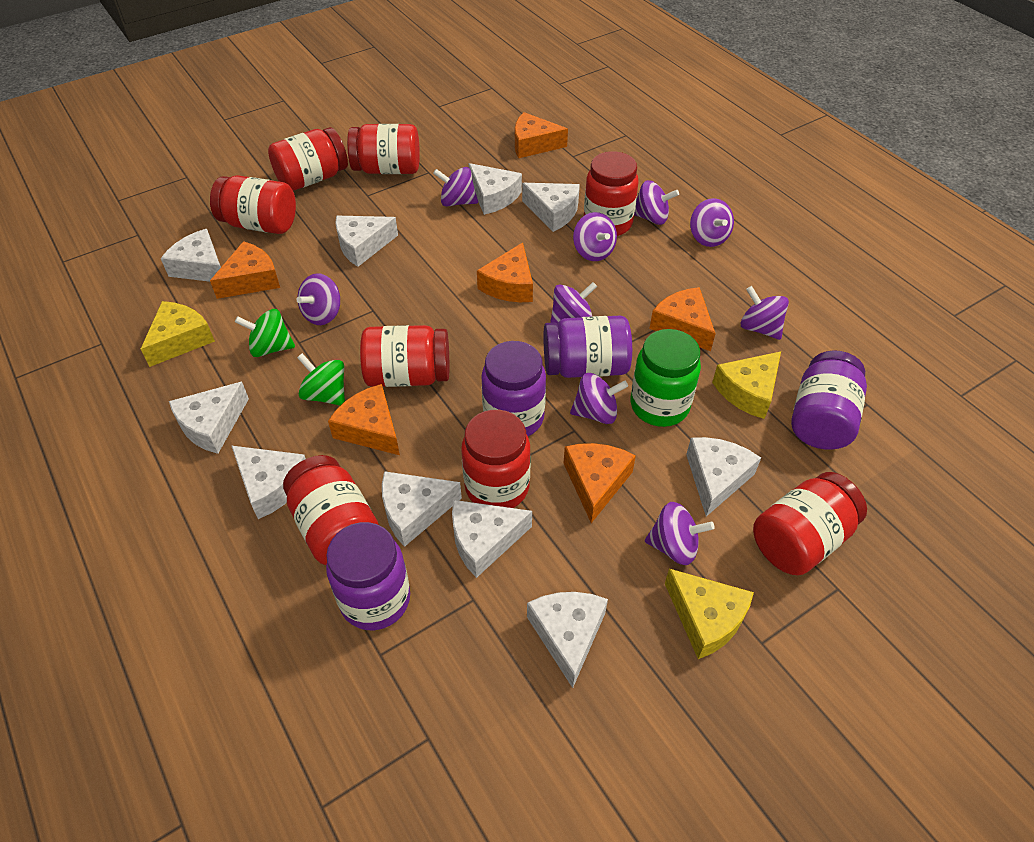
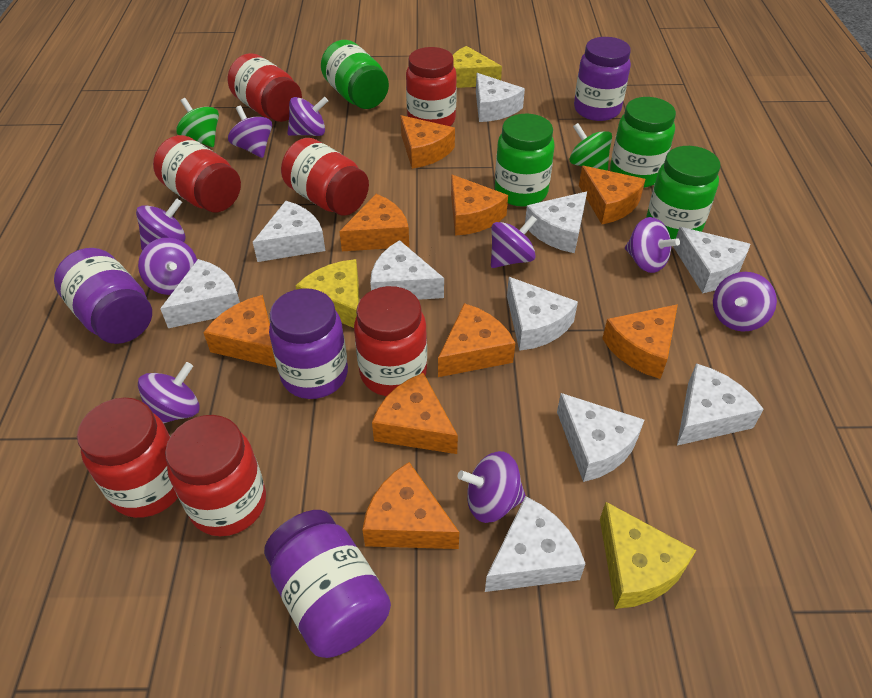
green jar: [631,329,701,427] = 1 -> [321,40,389,109] [495,114,554,207] [610,97,676,188] [646,146,720,239] = 4
orange cheese: [210,241,280,299] [328,384,400,455] [477,242,533,302] [515,112,568,158] [564,443,636,523] [649,287,716,351] = 6 -> [203,295,277,368] [339,194,409,251] [362,462,459,549] [372,373,458,454] [400,115,455,169] [438,303,515,377] [451,174,508,236] [579,166,646,224] [602,304,678,379] = 9
red jar: [210,175,296,234] [268,127,348,191] [283,455,379,565] [347,124,420,174] [360,325,449,387] [461,410,531,508] [584,151,639,236] [753,472,867,575] = 8 -> [77,397,178,518] [153,135,241,212] [165,415,266,536] [228,53,302,122] [281,138,369,216] [354,286,427,396] [406,47,457,126] = 7

